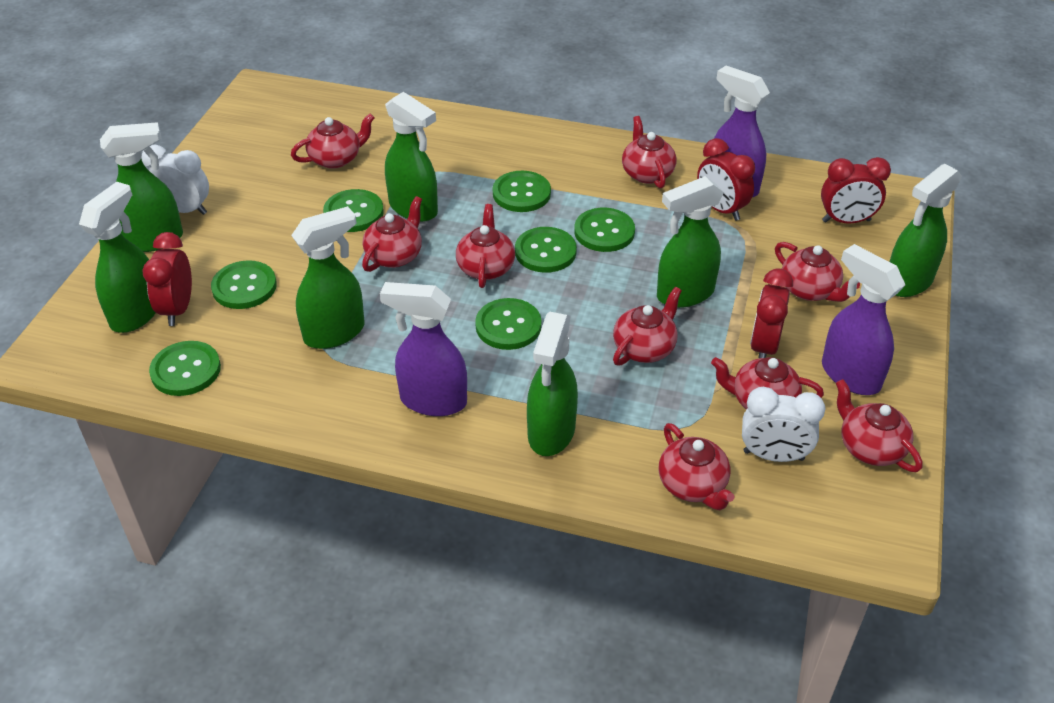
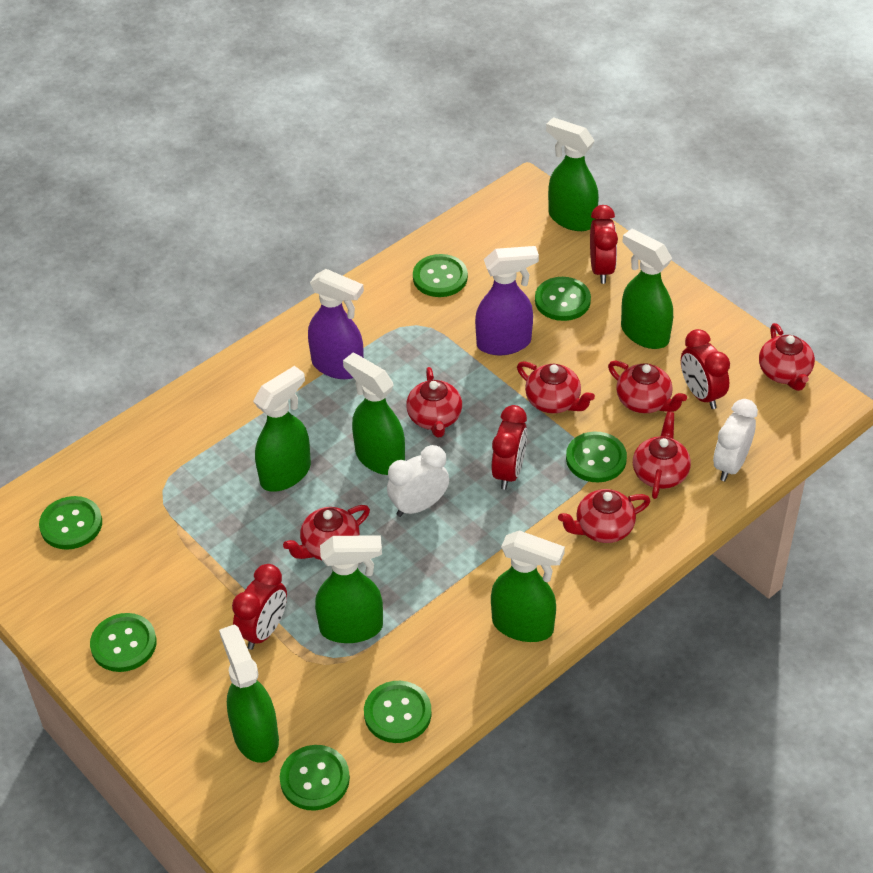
purple spray bottle: [380,282,467,416] [714,66,770,197] [822,244,905,395] = 3 -> [308,269,364,379] [475,246,539,355] = 2
red teapot: [291,113,375,169] [362,196,422,272] [456,204,515,288] [613,287,682,366] [622,116,676,188] [659,423,734,510] [711,357,824,410] [775,242,860,302] [836,379,922,472] = 9 -> [283,505,370,561] [406,367,462,437] [517,361,595,414] [558,489,651,543] [608,361,687,413] [633,412,691,499] [759,323,815,391] = 7

